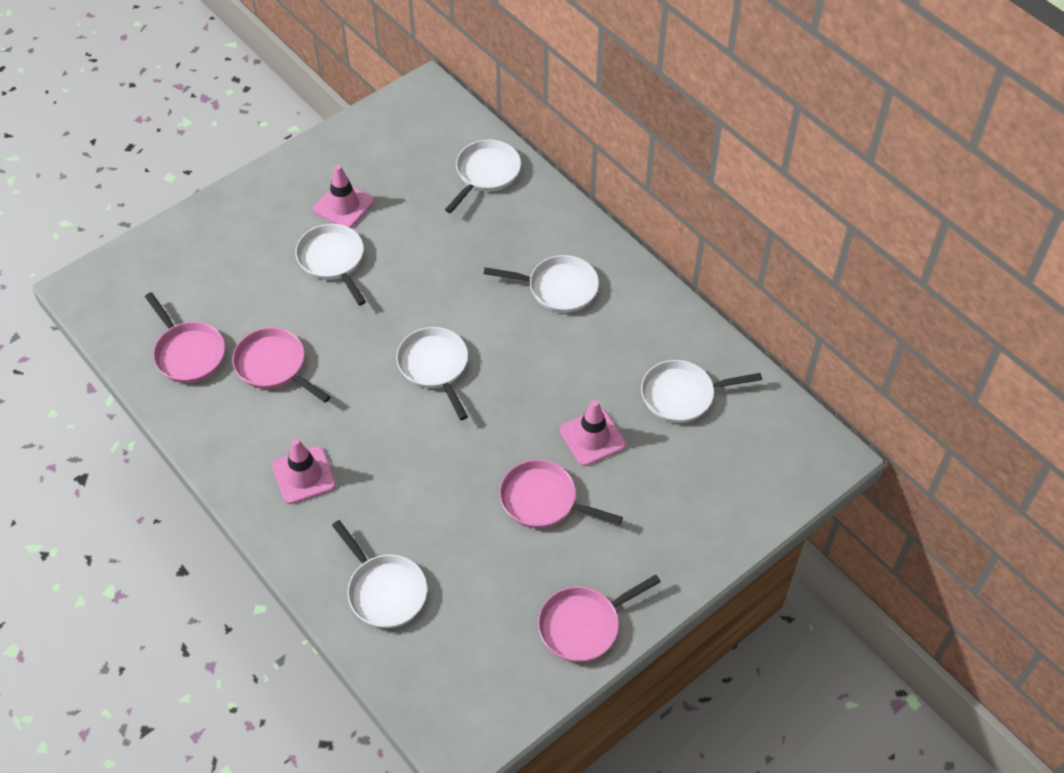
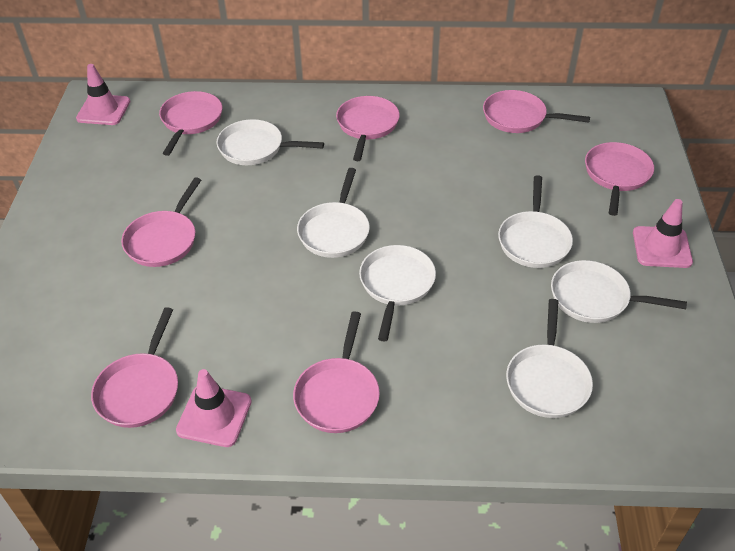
pink pan: [145,292,225,383] [232,327,330,402] [499,460,623,528] [538,575,661,662] = 4 -> [91,307,178,428] [121,177,201,267] [159,91,222,156] [293,311,380,433] [336,96,400,161] [483,90,590,133] [585,142,654,216] = 7

